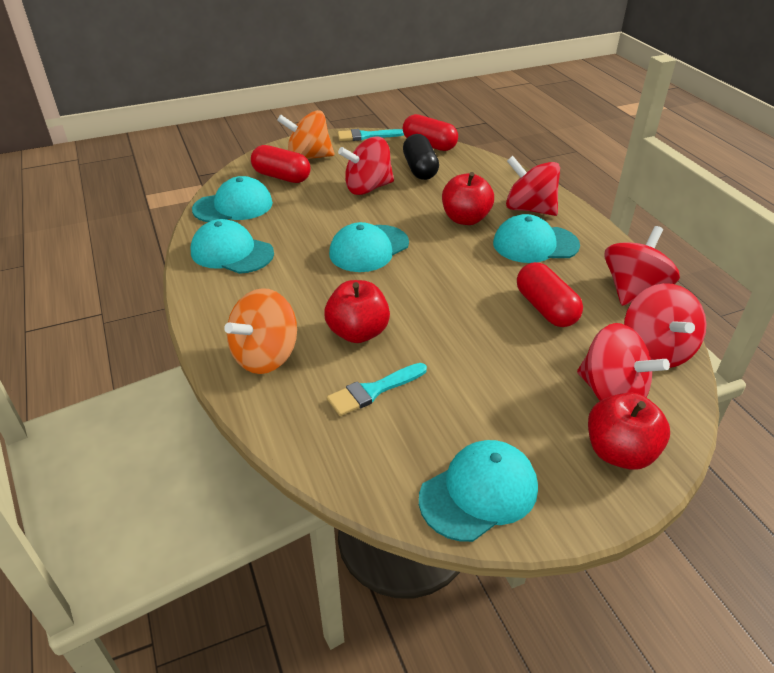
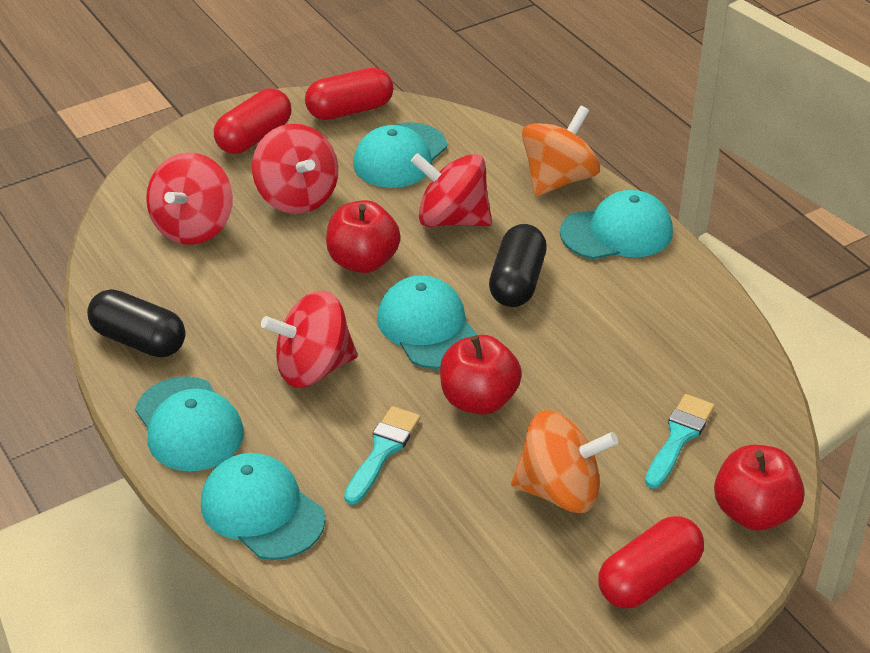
black capsule: [403,134,439,180] = 1 -> [87,289,185,357] [489,224,547,307] = 2
red spinning top: [338,137,394,195] [506,156,560,216] [577,323,670,401] [604,226,680,306] [624,283,707,368] = 5 -> [146,152,233,245] [252,124,338,214] [261,290,358,387] [411,153,492,227] = 4

